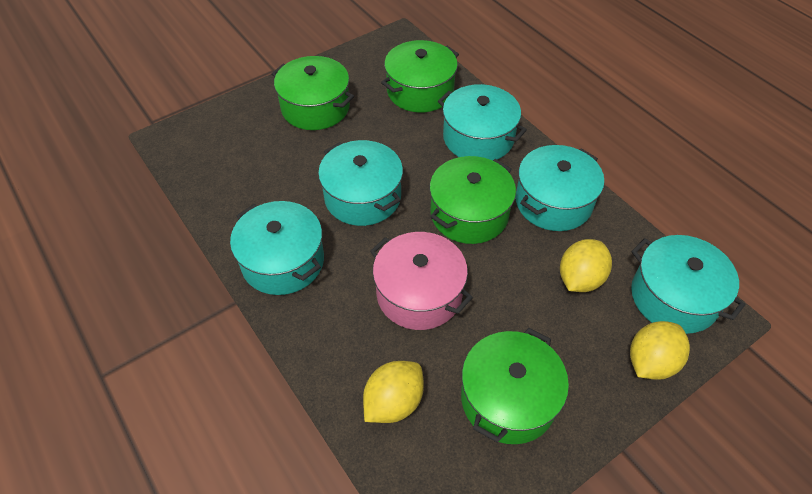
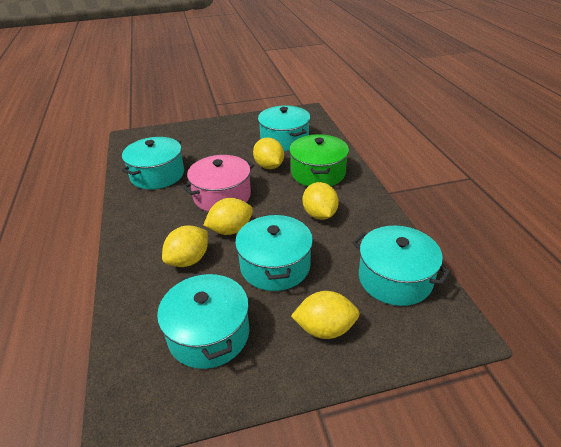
green pot: [272,56,354,130] [381,40,459,113] [429,156,516,244] [461,328,569,444] = 4 -> [289,134,349,186] = 1
yellow lemon: [363,361,424,423] [560,239,612,292] [630,321,690,380] = 3 -> [162,225,208,267] [203,198,253,235] [253,138,284,169] [291,291,360,339] [303,182,339,220] = 5

